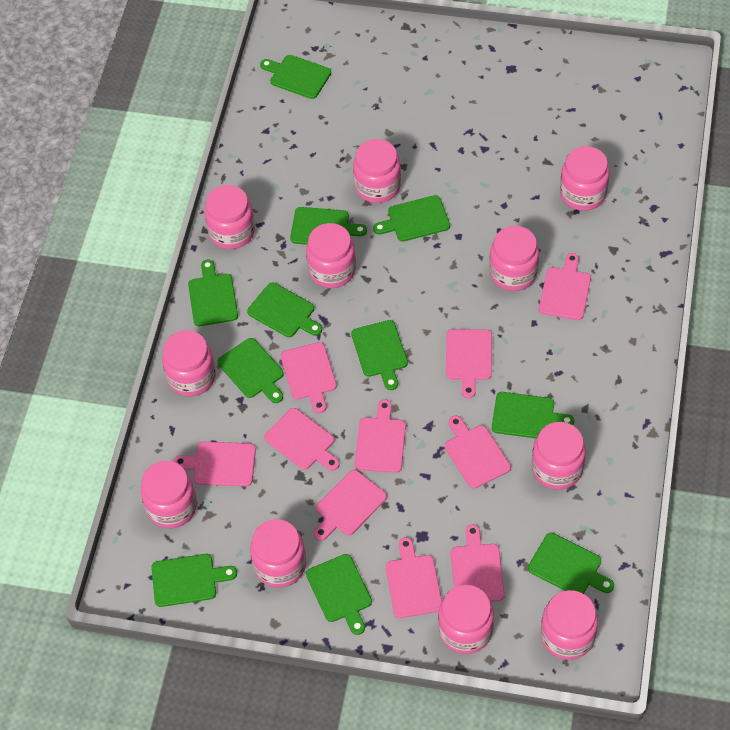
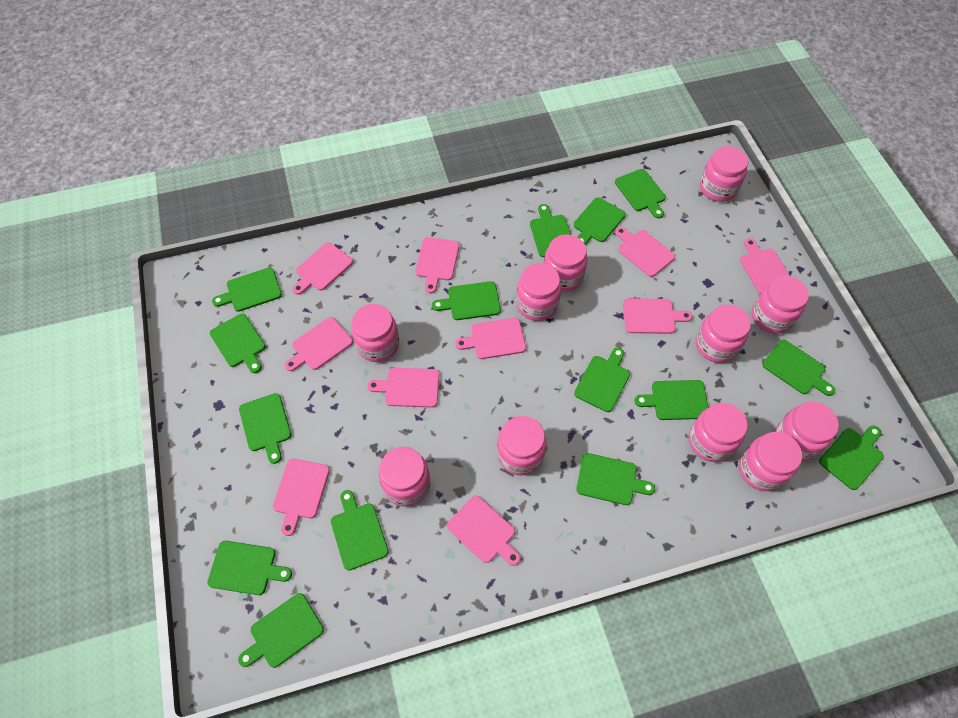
green cutting board: [151,554,237,607] [188,260,238,326] [218,338,284,403] [247,283,322,337] [260,55,331,99] [290,207,367,245] [306,554,372,635] [351,320,408,390] [373,195,450,242] [492,392,574,438] [528,533,614,594] = 11 -> [207,541,292,595] [210,314,266,373] [212,267,282,312] [238,593,324,668] [239,393,291,464] [331,490,389,570] [432,281,501,320] [530,204,571,257] [574,197,626,245] [574,348,630,412] [576,453,655,505] [615,169,666,219] [635,380,708,420] [762,340,835,396] [819,426,884,490] = 15

